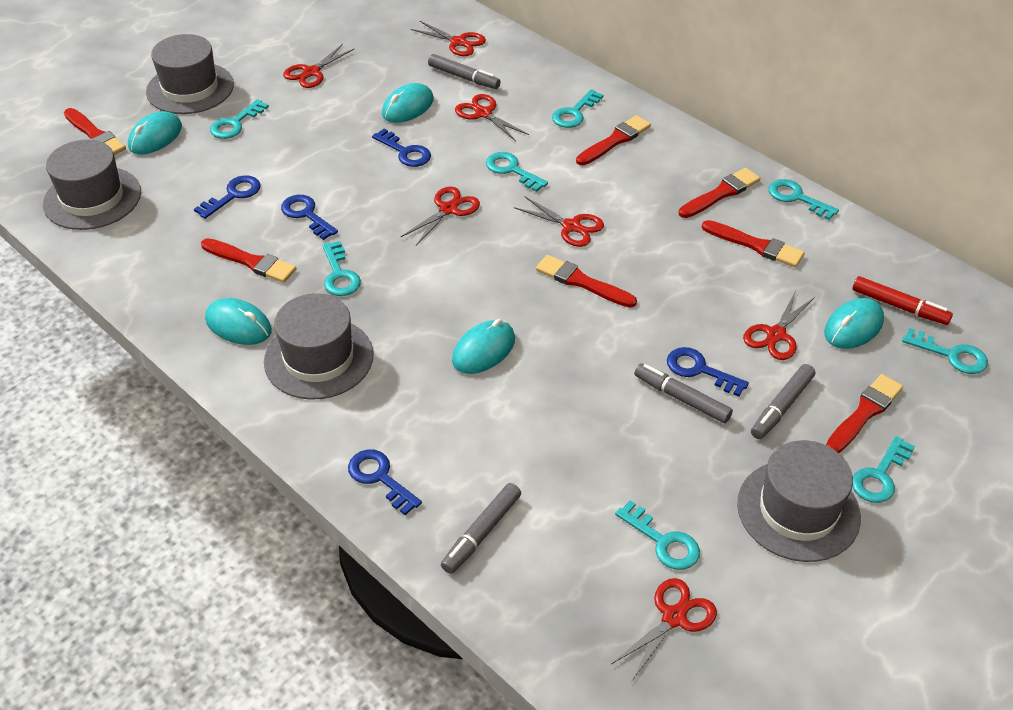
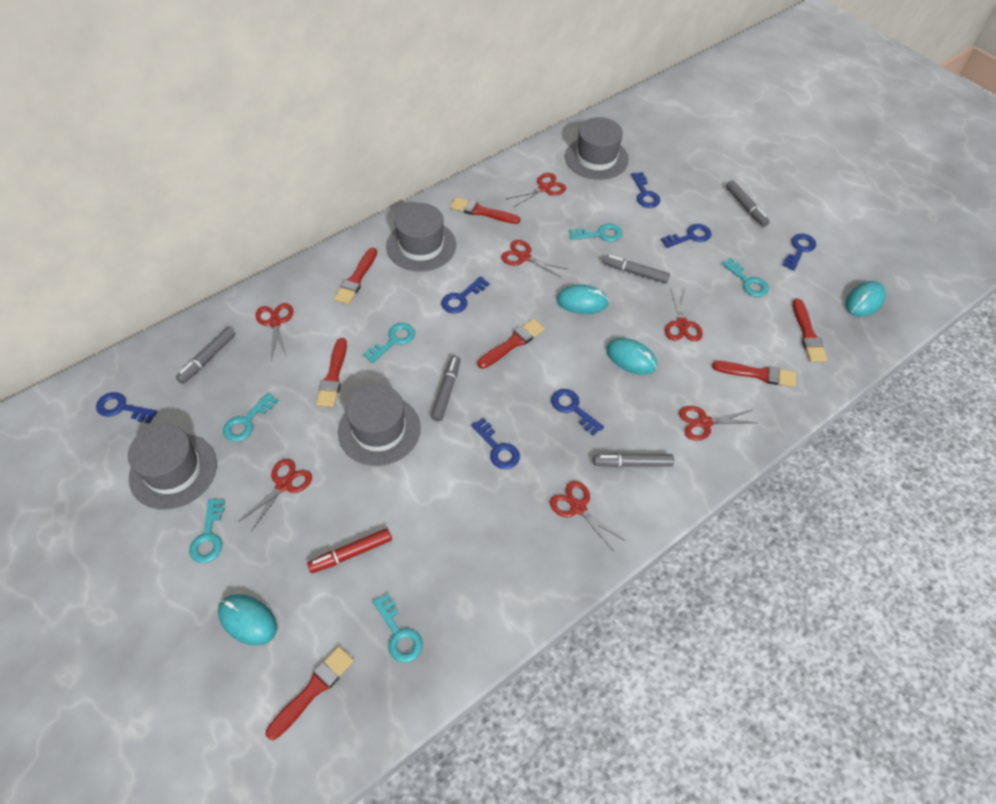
blue key: [194,175,261,219] [281,195,338,240] [348,449,422,515] [372,129,431,167] [667,347,749,397] = 5 -> [96,392,157,424] [441,276,489,313] [471,418,520,469] [551,389,604,436] [631,172,660,208] [661,224,711,248] [782,234,816,271] = 7
grey marker: [428,54,501,89] [441,483,521,574] [634,363,733,423] [751,364,815,439] = 4 -> [176,327,235,384] [431,356,461,422] [593,453,674,467] [603,255,670,284] [726,180,770,227] = 5
turquoise key: [210,99,269,139] [322,241,361,296] [486,152,548,192] [552,89,604,128] [615,500,700,570] [769,179,839,220] [853,436,915,503] [902,328,988,374] = 8 -> [189,499,225,563] [223,393,278,442] [363,323,415,363] [373,593,423,663] [569,223,622,242] [722,258,769,297] = 6
turquoise mouse: [128,111,182,155] [205,298,272,345] [382,83,434,123] [452,319,515,374] [824,298,884,349] = 5 -> [218,594,277,646] [556,285,609,314] [606,338,657,375] [845,281,886,317] = 4

